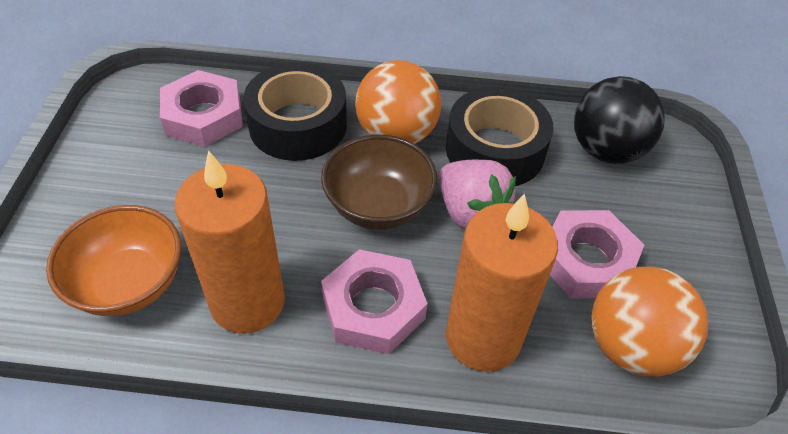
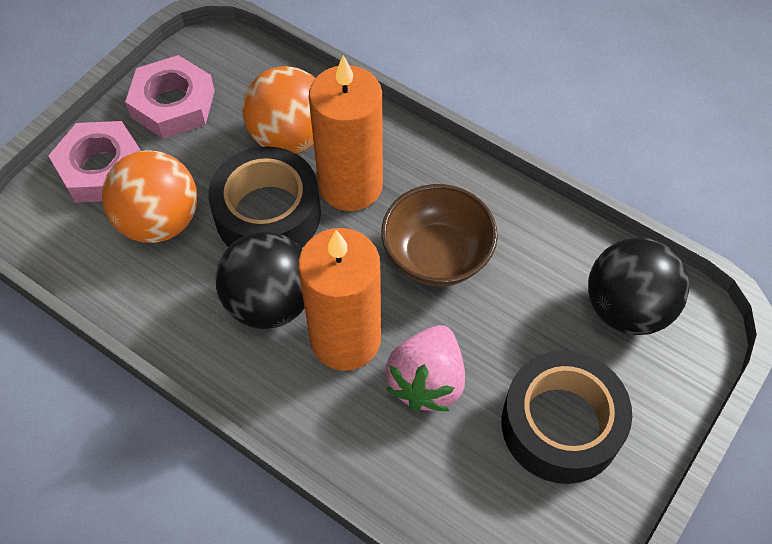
black ball: [574,76,665,164] = 1 -> [216,232,305,329] [588,238,689,335] = 2
orange bowl: [46,205,181,316] = 1 -> none = 0
pink nut: [160,70,243,147] [321,249,428,354] [550,210,644,298] = 3 -> [49,121,141,203] [125,55,215,139] = 2

